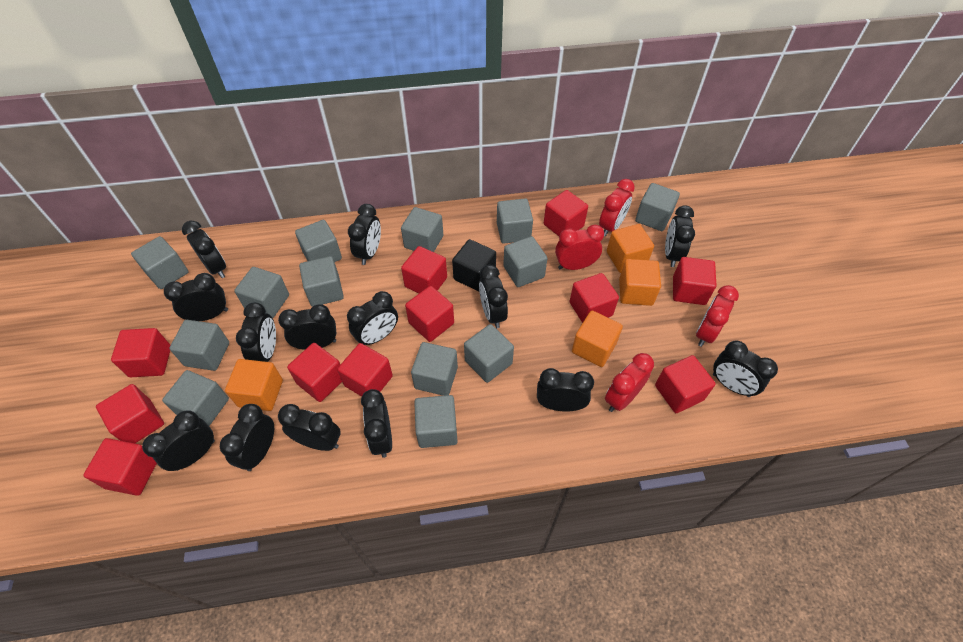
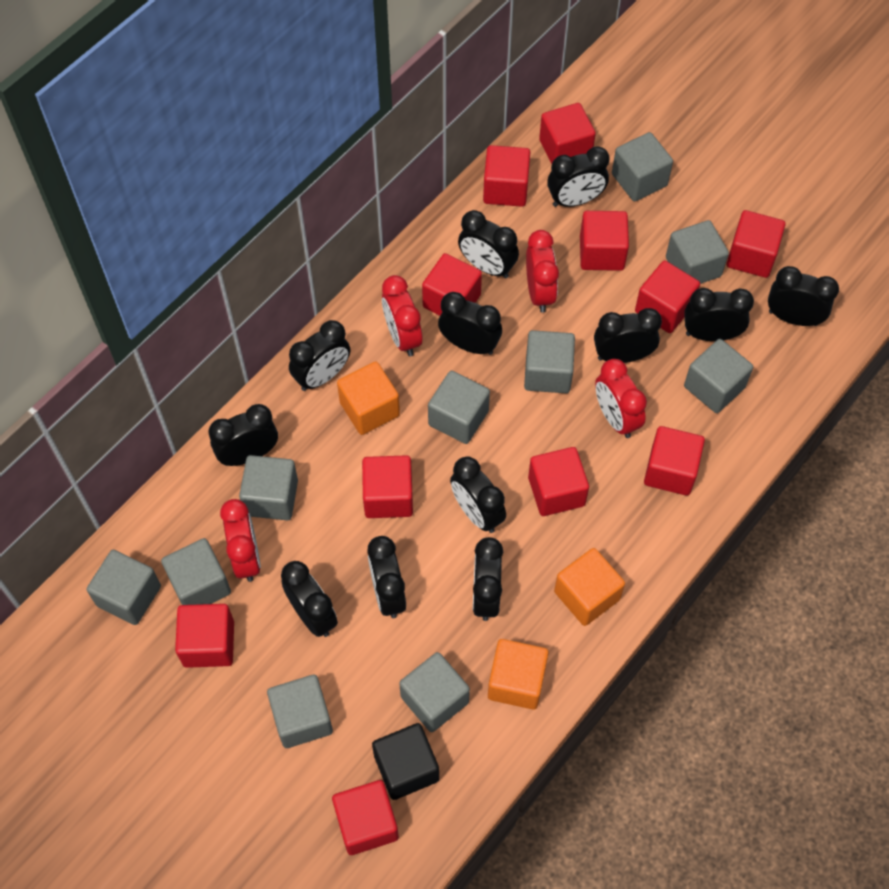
black clock: [142,410,215,471] [164,273,228,321] [182,221,226,278] [220,404,274,471] [236,302,276,362] [278,304,336,350] [278,404,341,451] [347,291,398,345] [348,204,381,265] [361,389,392,458] [479,265,508,328] [537,368,594,412] [665,205,695,267] [713,341,778,397] = 14 -> [208,404,278,466] [281,561,338,637] [289,320,350,391] [367,536,406,618] [438,292,502,355] [450,457,506,533] [458,210,519,279] [473,537,503,621] [547,146,610,207] [594,308,662,363] [684,288,754,341] [768,266,839,326] = 12
grey cube: [131,236,189,289] [162,370,229,426] [169,320,229,371] [234,267,289,318] [295,220,342,262] [299,256,344,307] [401,207,443,252] [411,342,458,396] [414,395,458,448] [464,324,514,383] [497,198,533,244] [503,236,548,287] [635,183,680,231] = 13 -> [86,550,161,625] [161,538,231,605] [239,455,298,520] [267,675,333,748] [399,652,470,732] [428,371,490,444] [524,330,575,393] [612,132,673,201] [666,220,729,284] [684,339,753,413] = 10
orange cube: [225,359,283,411] [572,311,623,367] [607,224,654,273] [619,259,661,306] = 4 -> [337,361,400,435] [488,639,549,710] [554,548,625,626] = 3

